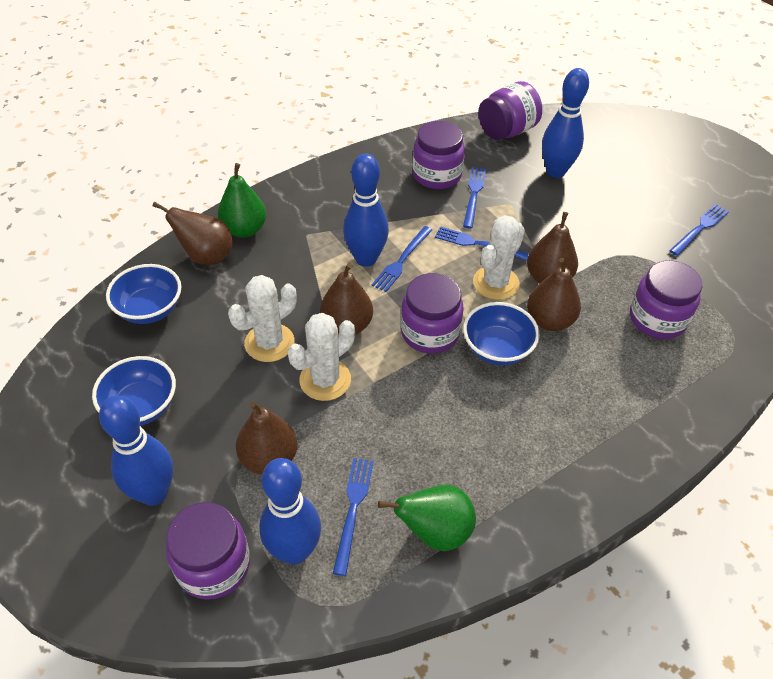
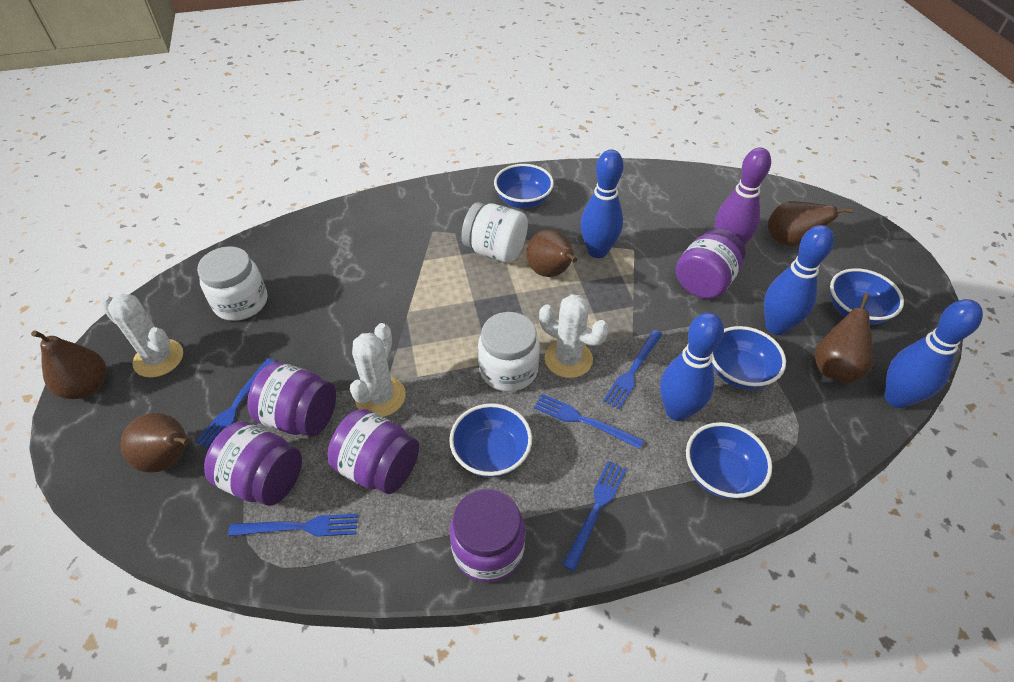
blue bowl: [92,356,176,426] [106,264,182,324] [463,302,540,366] = 3 -> [449,403,532,478] [494,164,554,208] [686,422,772,499] [712,326,786,390] [830,268,904,325] = 5
green pear: [218,163,266,238] [378,485,476,551] = 2 -> none = 0
purple bowling pin: none = 0 -> [715,147,771,245] = 1
white jar: none = 0 -> [197,246,267,321] [461,202,528,263] [478,312,540,392] = 3

